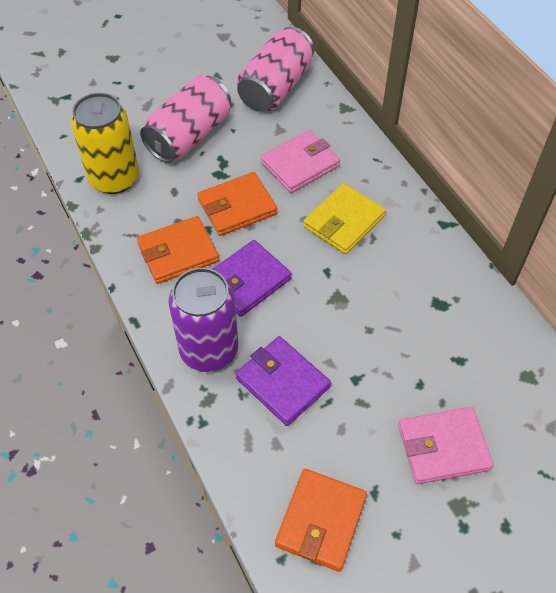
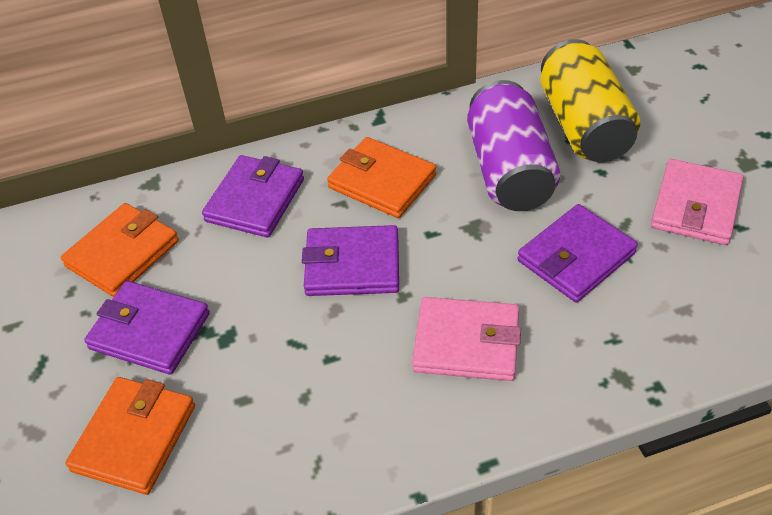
pink can: [140,75,231,163] [237,27,314,112] = 2 -> none = 0
purple wallet: [213,240,292,317] [236,336,331,426] = 2 -> [84,281,210,375] [202,155,304,237] [302,225,399,296] [518,204,638,303] = 4
yellow wallet: [303,183,386,254] = 1 -> none = 0

